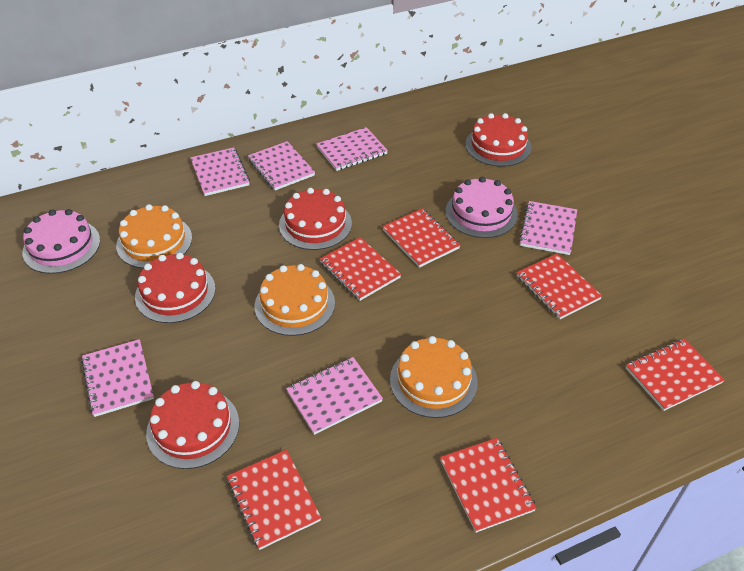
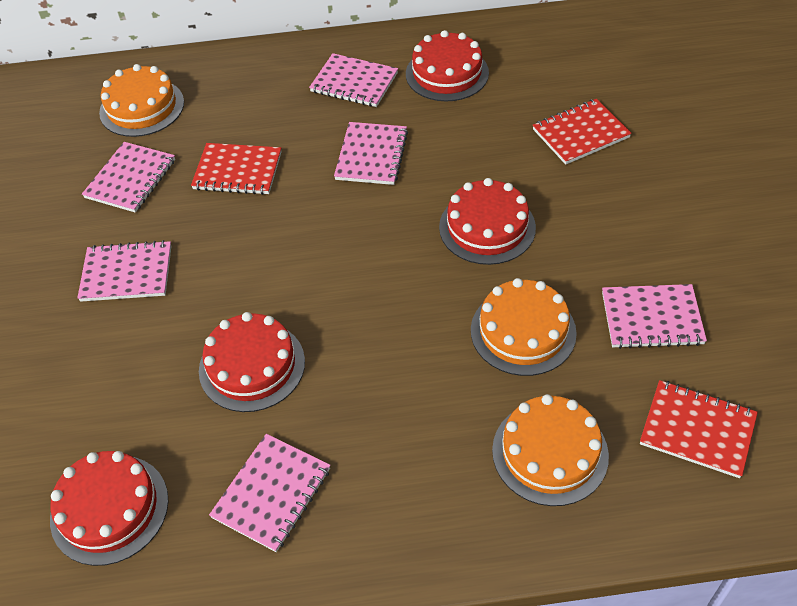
pink cake: [22,209,100,274] [446,177,518,238] = 2 -> none = 0
red notebook: [227,450,321,550] [320,237,401,301] [382,208,460,268] [440,438,537,533] [517,254,602,319] [626,339,725,411] = 6 -> [191,143,281,195] [533,99,632,165] [640,380,758,478] = 3

